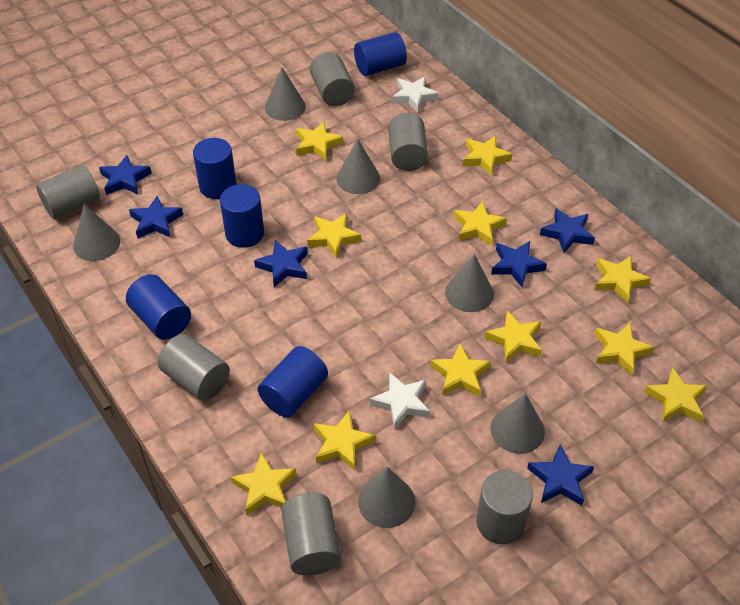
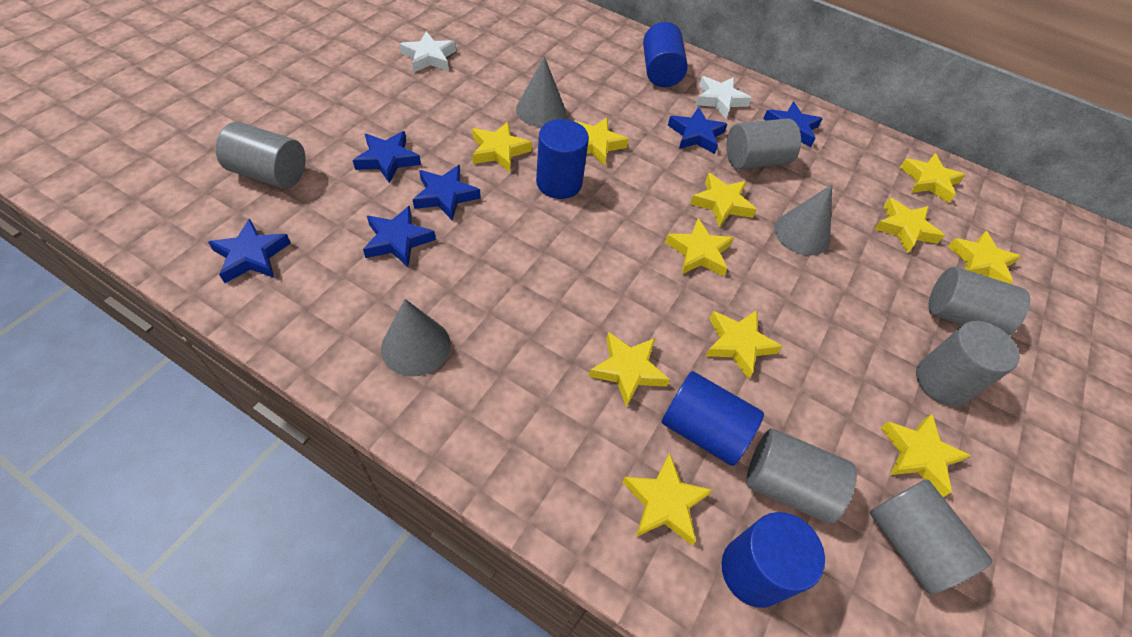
blue cylinder: [126,274,191,340] [193,138,237,199] [220,184,264,248] [258,346,328,418] [354,32,407,76] = 5 -> [536,119,589,199] [643,22,688,87] [662,371,764,466] [721,512,825,608] = 4
grey cone: [73,204,120,261] [265,68,306,121] [337,139,380,194] [358,467,415,528] [445,254,494,312] [490,393,545,454] = 6 -> [381,299,451,377] [516,56,566,127] [774,185,832,256] = 3

